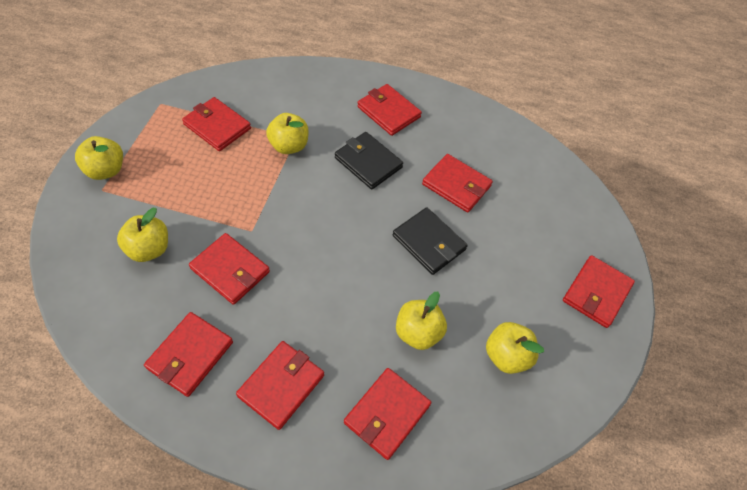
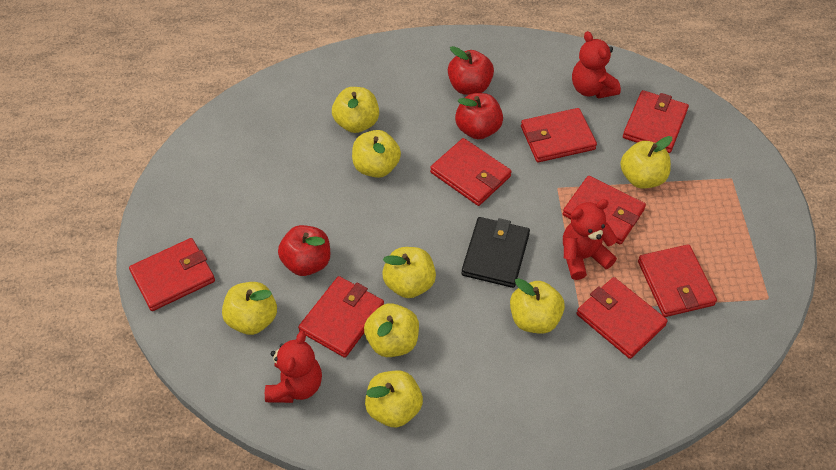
black wallet: [335,132,403,189] [393,207,467,275] = 2 -> [461,217,530,288] = 1
red apple: none = 0 -> [278,225,330,276] [448,46,494,95] [455,93,503,139] = 3
red teddy bear: none = 0 -> [265,331,322,403] [563,199,618,280] [572,31,621,99] = 3
yellow apple: [75,136,123,180] [117,208,168,262] [266,113,309,154] [396,292,447,350] [486,322,544,374] = 5 -> [222,282,277,335] [332,87,379,133] [352,130,401,178] [364,303,419,357] [365,371,423,427] [382,247,436,298] [510,278,565,334] [620,136,672,189] = 8

